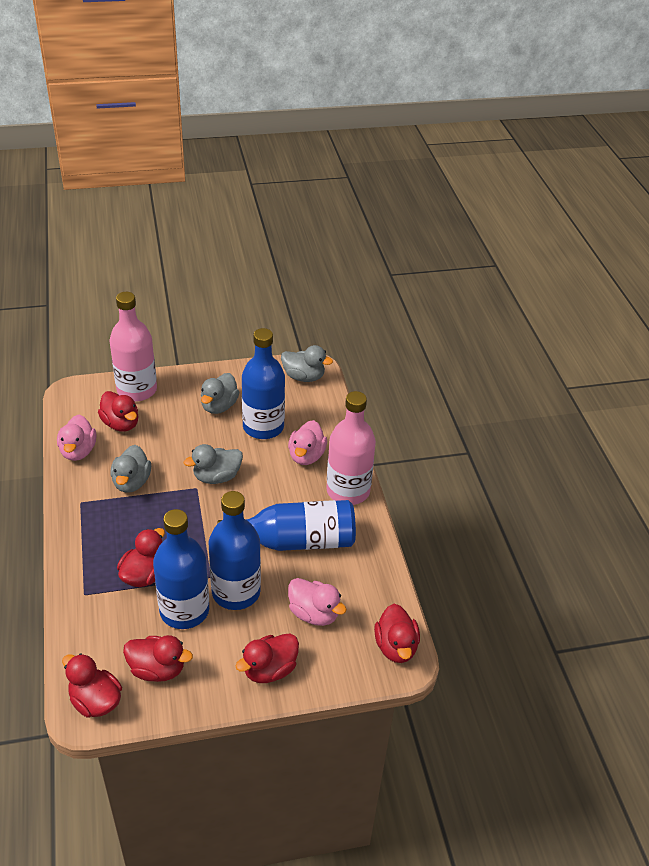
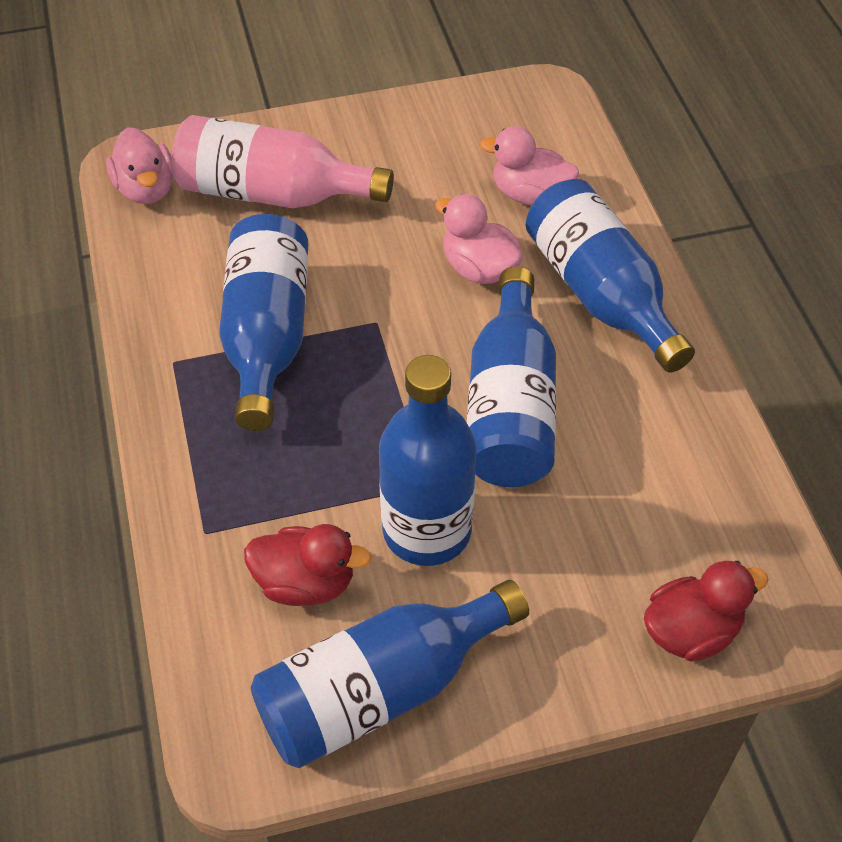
blue bottle: [153,509,209,629] [209,491,261,610] [218,500,356,551] [242,328,285,439] = 4 -> [219,214,308,431] [251,580,529,768] [379,355,476,566] [467,266,556,487] [526,179,695,373] = 5
grey duck: [111,445,151,493] [184,444,243,484] [201,373,239,414] [281,345,333,382] = 4 -> none = 0
pink bottle: [109,292,157,402] [326,391,376,505] = 2 -> [172,115,394,208] = 1
red duck: [62,653,122,718] [98,391,138,432] [117,528,165,587] [123,635,193,682] [236,634,299,683] [374,604,420,663] = 6 -> [244,524,371,606] [644,561,768,662] = 2

